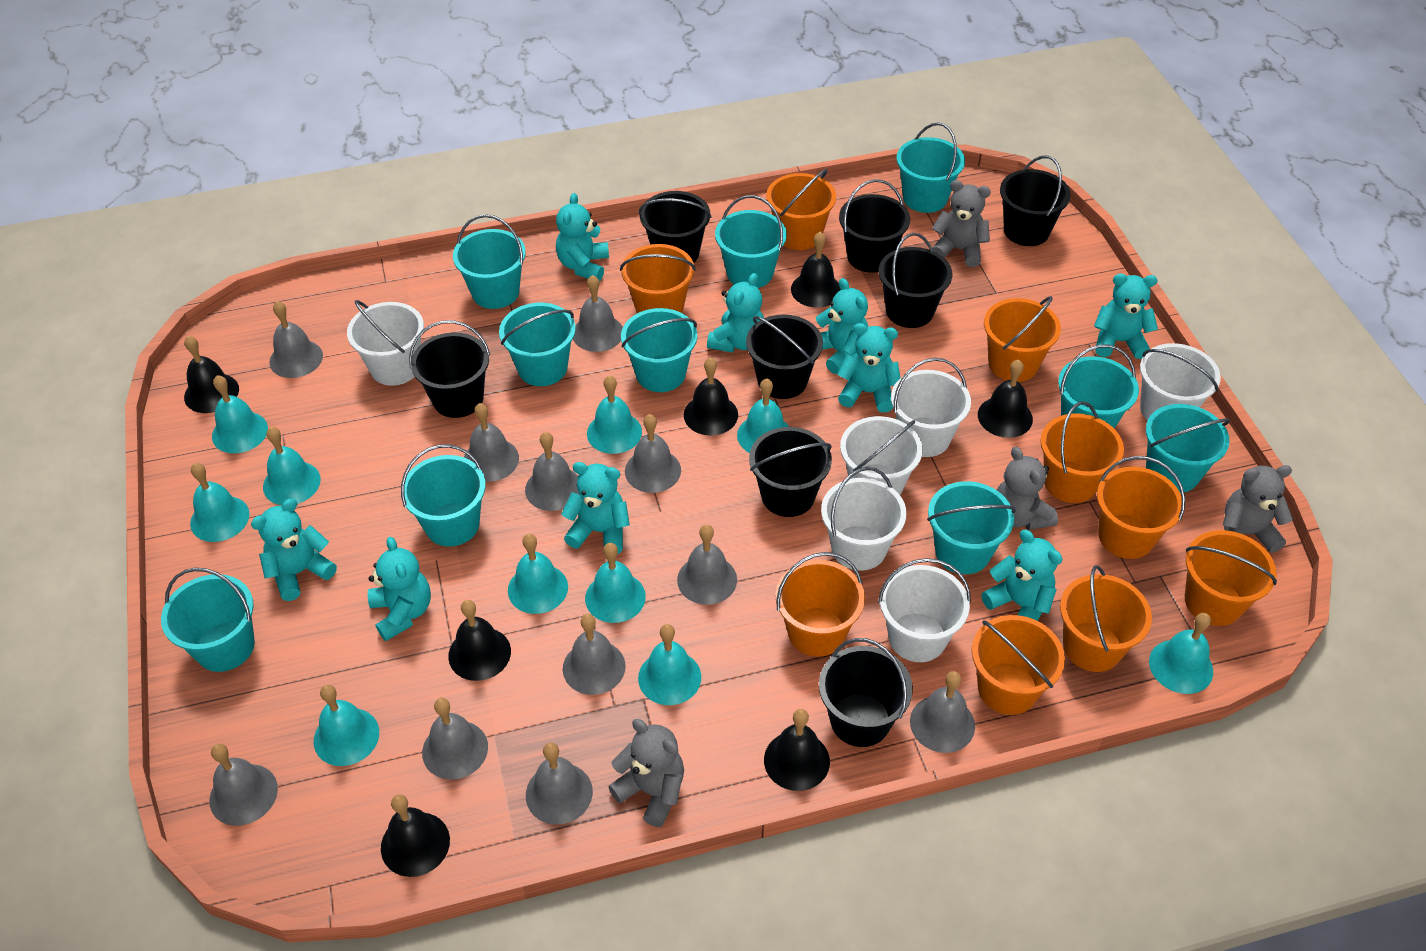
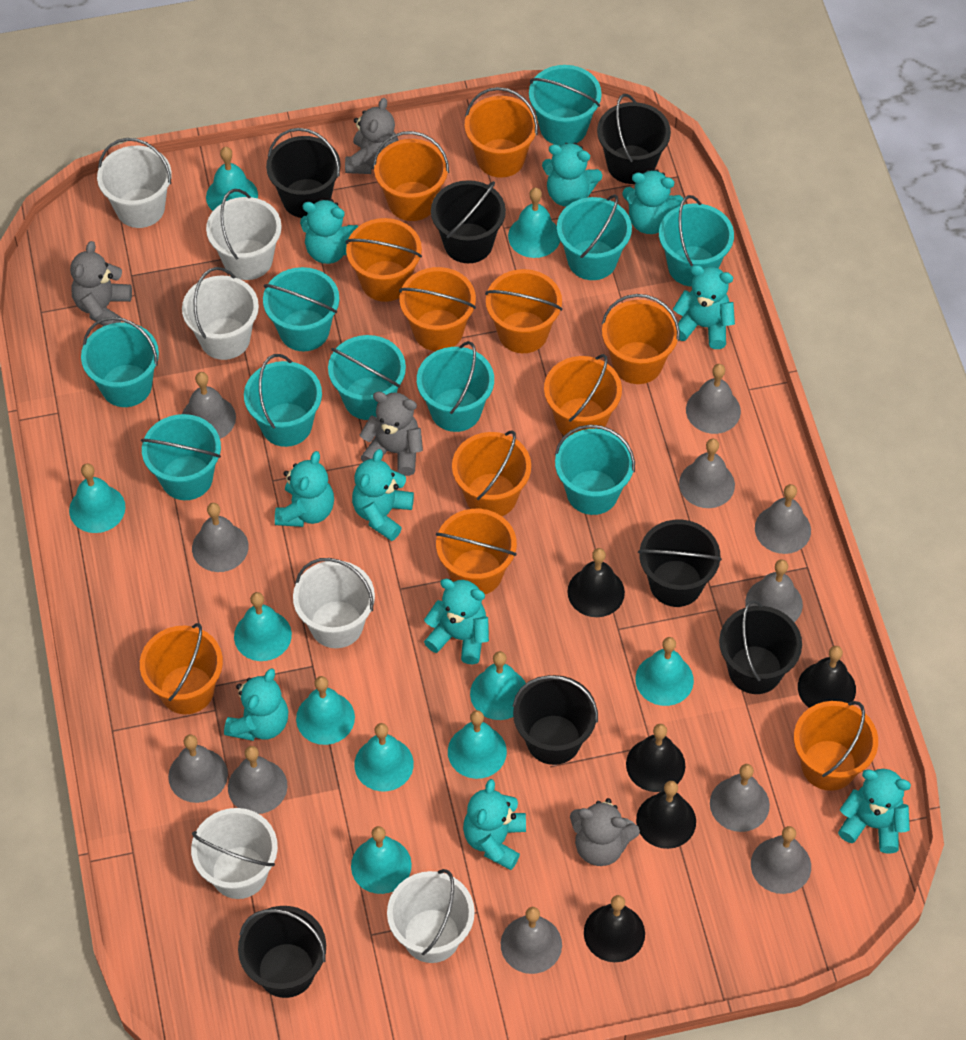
black bell: [184,336,239,413] [381,794,450,877] [448,600,511,681] [684,357,738,436] [764,709,830,791] [791,232,841,308] [978,360,1033,438] = 7 -> [567,548,625,617] [584,895,645,962] [626,724,685,792] [636,781,696,849] [798,646,856,708] = 5
black bucket: [409,320,490,418] [639,191,712,263] [746,315,823,399] [749,427,832,517] [819,638,913,747] [839,179,910,273] [879,233,952,328] [1000,156,1071,246] = 8 -> [238,906,326,998] [266,128,341,218] [431,180,506,263] [513,675,598,765] [597,94,671,184] [638,520,722,607] [719,600,802,694] = 7
orange bucket: [620,244,696,313] [766,169,836,250] [775,552,865,657] [972,615,1065,715] [984,296,1061,382] [1040,402,1124,503] [1060,565,1152,672] [1097,456,1185,559] [1185,530,1277,626] = 9 -> [140,623,223,714] [346,218,422,302] [373,131,449,221] [399,267,476,351] [436,509,517,594] [452,430,531,516] [465,87,538,178] [485,269,562,353] [544,354,622,437] [602,294,680,384] [794,701,878,791] = 11
turquoise teddy bear: [251,498,337,601] [368,537,431,641] [556,193,609,281] [561,462,630,554] [707,273,764,353] [816,278,868,374] [837,323,900,413] [981,530,1063,621] [1094,274,1158,359] = 9 -> [224,668,288,741] [275,451,334,527] [300,199,358,264] [352,449,414,541] [424,579,489,664] [463,779,526,870] [542,143,602,207] [622,169,683,234] [673,265,735,349] [838,769,911,854] = 10

